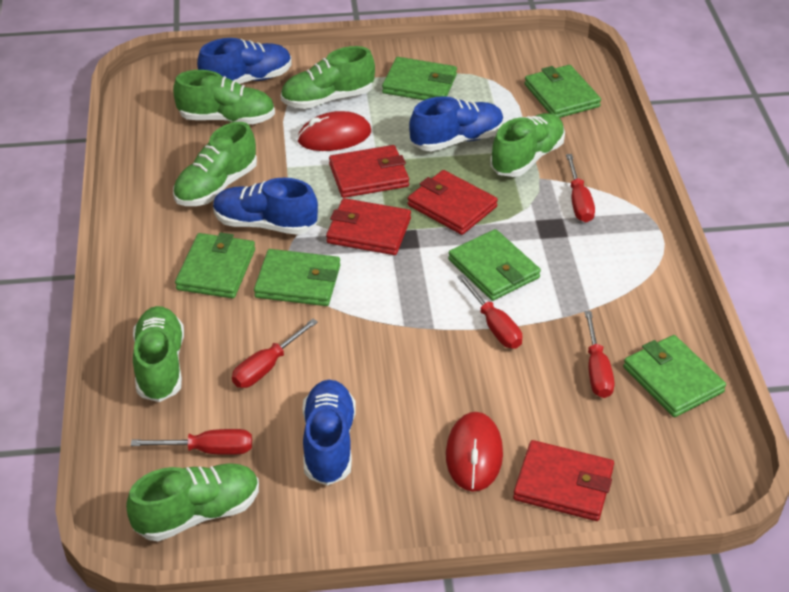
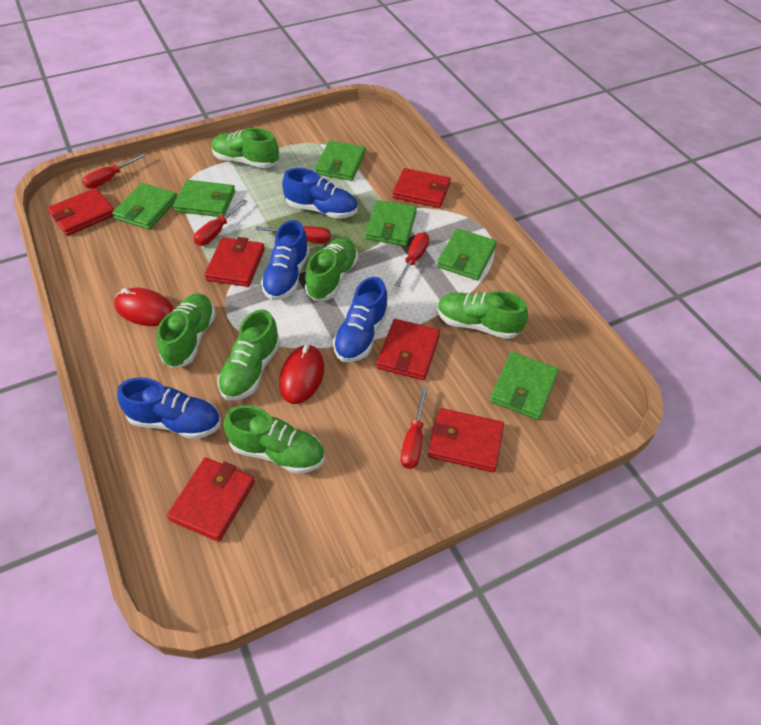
red wallet: [326,198,411,255] [329,145,409,198] [408,170,498,235] [513,440,614,521] = 4 -> [48,188,114,236] [167,457,255,542] [204,237,265,287] [377,319,440,380] [392,168,451,208] [428,408,504,472] = 6

